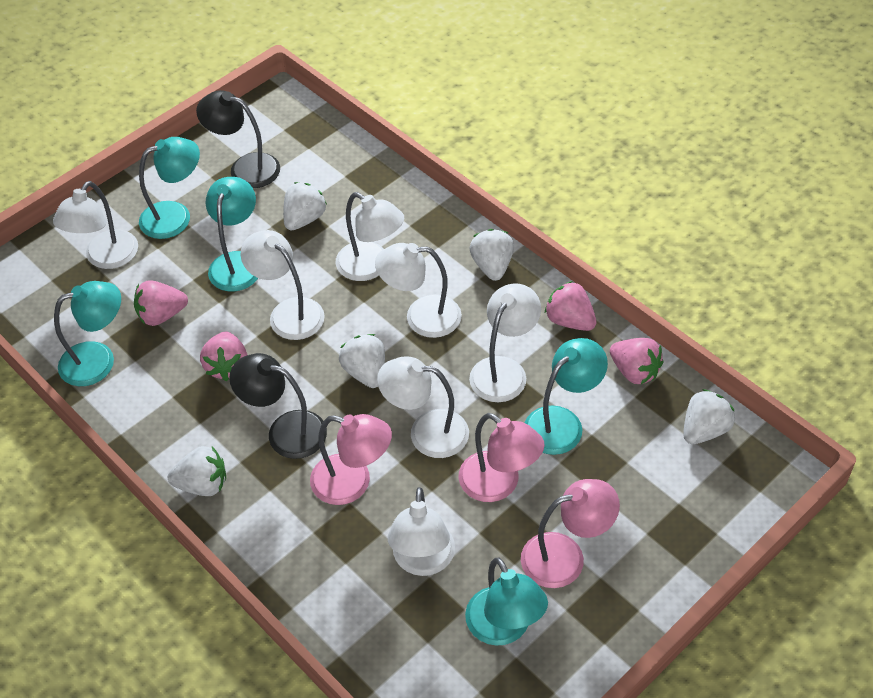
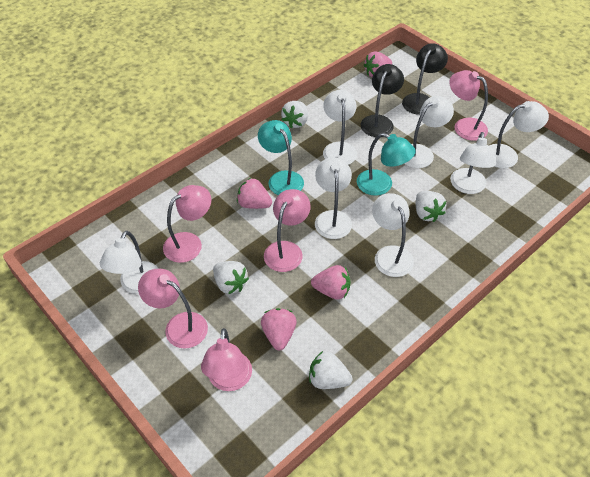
pink lamp: [310,414,392,505] [459,413,545,502] [521,479,620,588] = 3 -> [138,269,208,349] [163,185,211,263] [201,328,252,391] [264,189,311,272] [449,70,488,141] = 5
turquoise lamp: [54,281,121,386] [139,137,200,239] [206,177,258,292] [465,558,548,646] [525,338,608,455] = 5 -> [258,120,304,195] [357,133,416,196] = 2
white strawberry: [168,446,226,496] [283,182,327,231] [339,334,385,388] [469,229,514,281] [683,389,735,444] = 5 -> [213,261,249,294] [281,101,308,128] [309,351,353,389] [416,191,446,222] = 4

